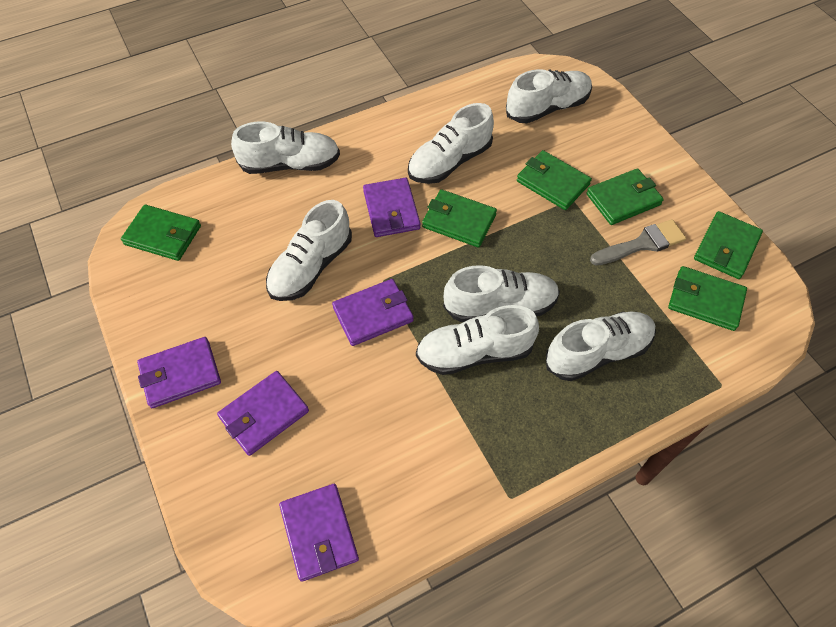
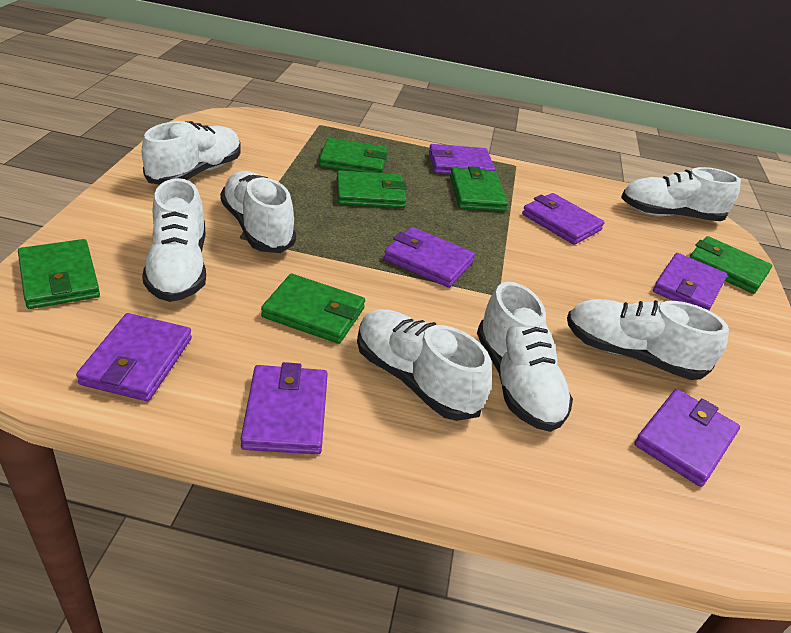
grey brush: [590,219,686,265] = 1 -> none = 0
purple wallet: [137,337,221,408] [217,371,309,456] [279,484,359,582] [332,279,413,346] [363,178,420,237] = 5 -> [76,313,192,401] [241,362,328,455] [384,227,475,288] [429,144,495,174] [522,193,605,245] [634,389,740,487] [653,253,727,311] = 7

